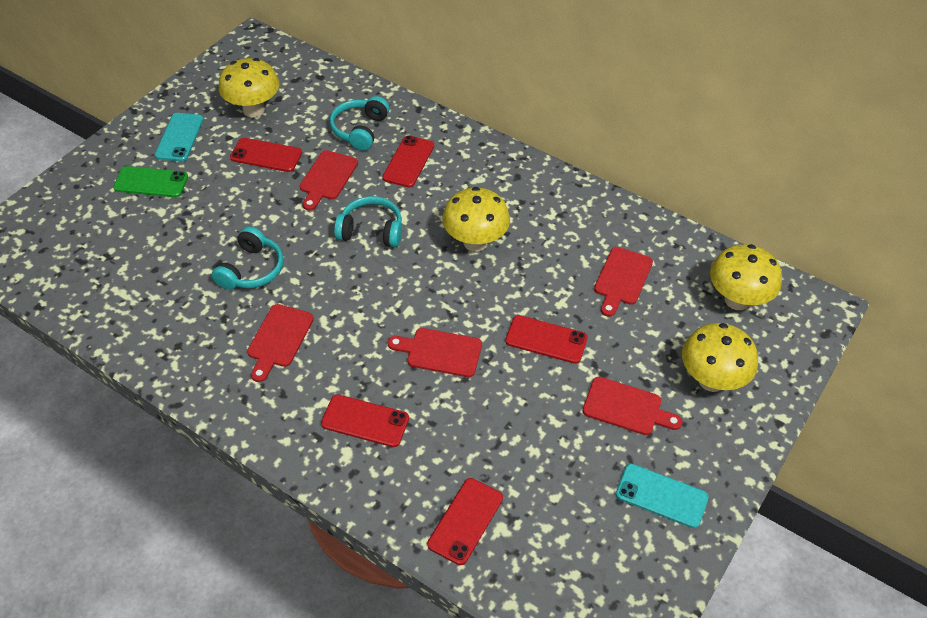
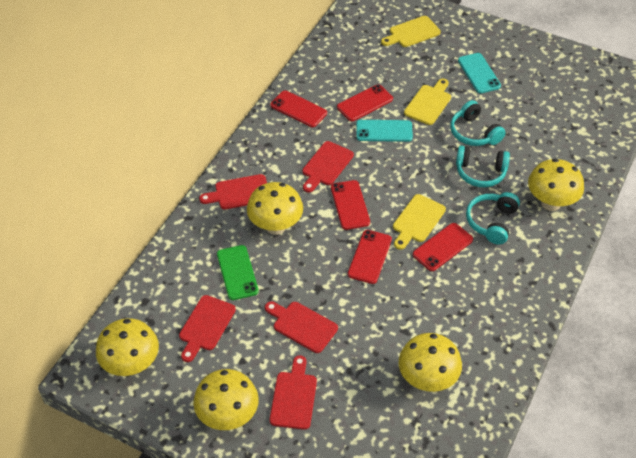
yellow cutting board: none = 0 -> [381,16,441,47] [393,194,446,250] [404,79,451,125] = 3
yellow mushroom: [219,58,280,117] [442,187,510,252] [682,323,758,392] [710,244,782,310] = 4 -> [96,318,159,376] [193,369,259,430] [247,182,303,235] [399,333,462,392] [528,159,584,211] = 5

